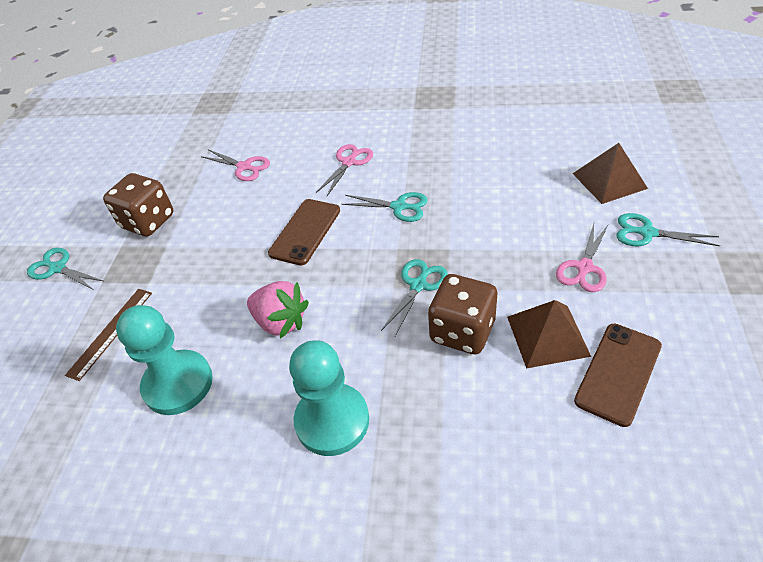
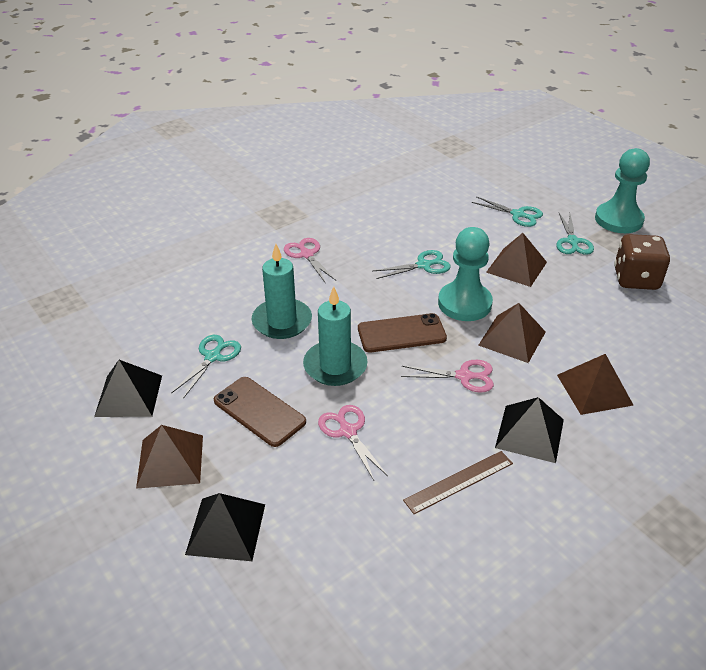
black pyramid: none = 0 -> [94,360,162,417] [185,493,265,561] [495,397,564,463] = 3
brown dice: [103,173,173,236] [428,274,497,354] = 2 -> [614,234,670,290] = 1
brown pyramid: [507,300,591,369] [572,143,648,204] = 2 -> [136,425,203,489] [478,303,546,363] [486,233,547,287] [557,354,634,415] = 4
pink strawberry: [247,281,309,338] = 1 -> none = 0
turquoise candle: none = 0 -> [252,244,312,339] [303,286,368,386] = 2

